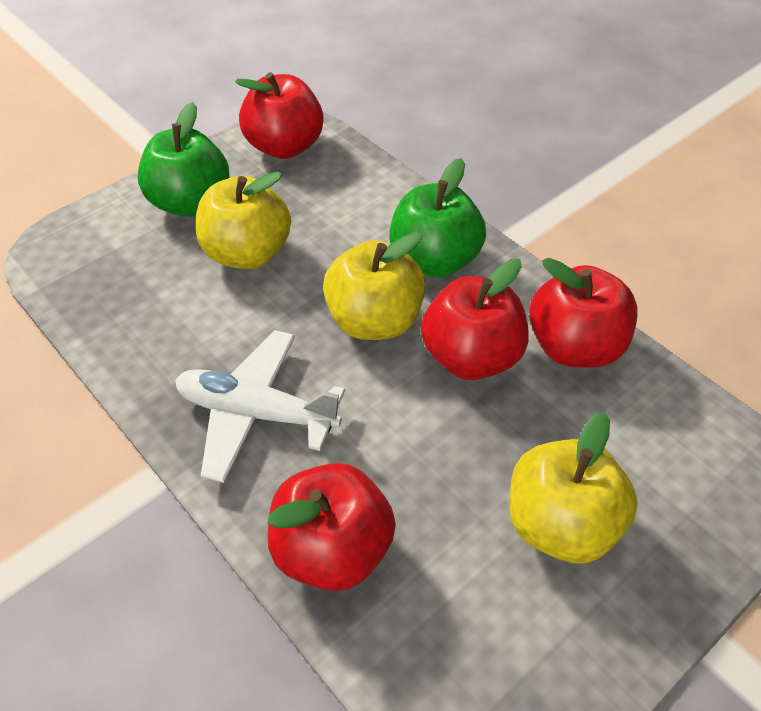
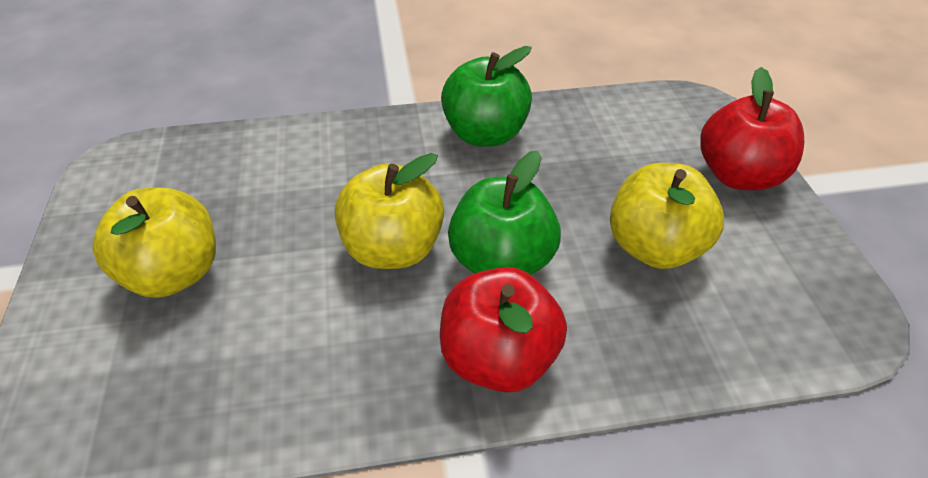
red apple: [235,72,324,159] [268,463,396,591] [421,259,529,380] [529,258,638,368] = 4 -> [440,267,567,392] [700,67,804,190] = 2
white plane: [175,330,345,483] = 1 -> none = 0

